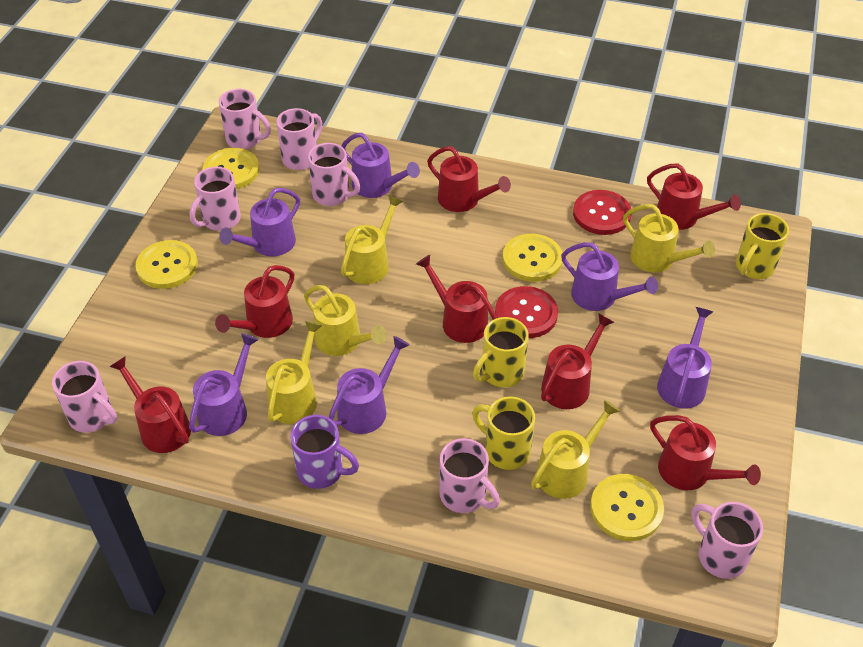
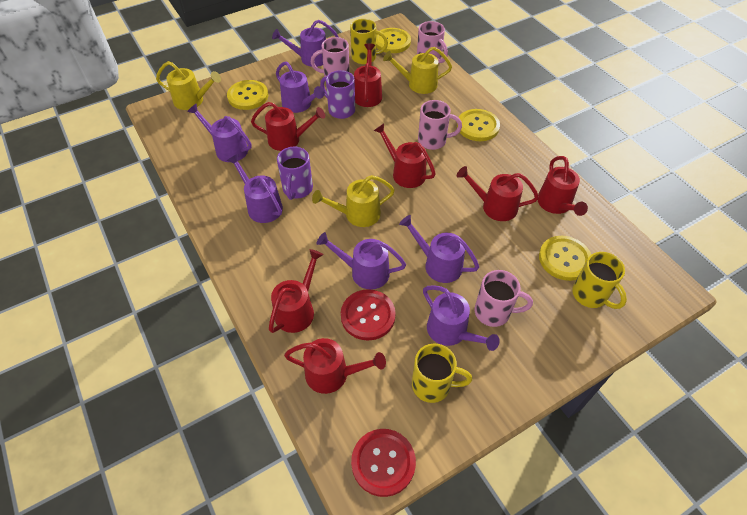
pink mug: [52,361,117,433] [190,167,241,231] [219,89,271,149] [276,108,322,170] [308,143,360,206] [440,438,500,513] [691,502,763,579] = 7 -> [311,37,350,77] [417,21,448,64] [418,100,462,150] [474,270,533,327] = 4
purple mug: [290,415,359,489] = 1 -> [277,147,313,200] [320,70,355,119] = 2
purple watering can: [189,333,259,436] [219,188,300,257] [328,336,409,434] [342,133,420,198] [561,242,658,311] [657,307,713,409] = 6 -> [187,104,252,162] [227,154,283,223] [272,20,339,67] [276,62,325,113] [317,232,406,290] [399,215,479,283] [423,285,500,351] = 7
yellow watering can: [266,321,322,424] [304,285,387,356] [341,195,403,284] [531,400,620,499] [623,204,715,272] = 5 -> [156,61,221,110] [312,175,395,227] [383,47,452,94] = 3

